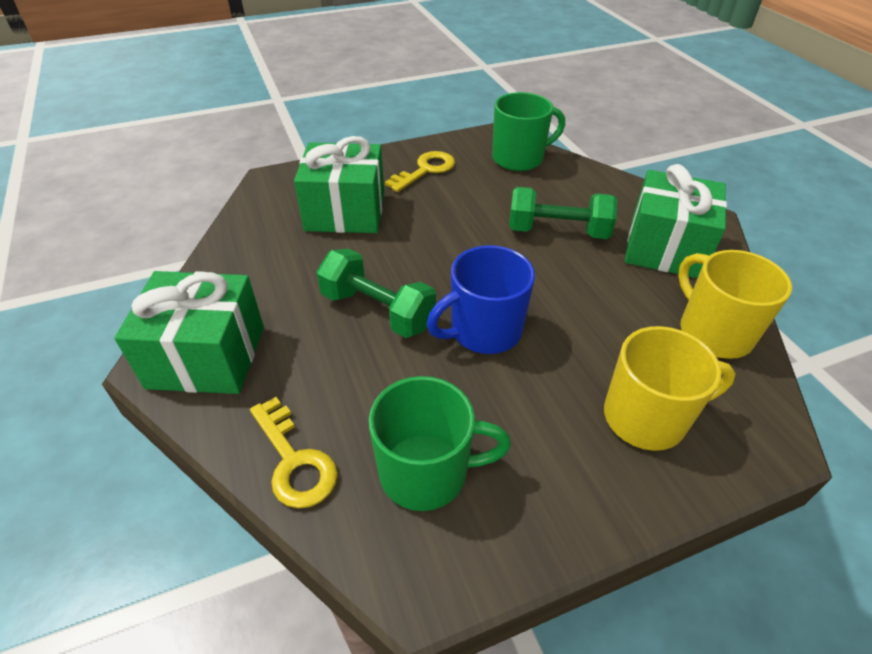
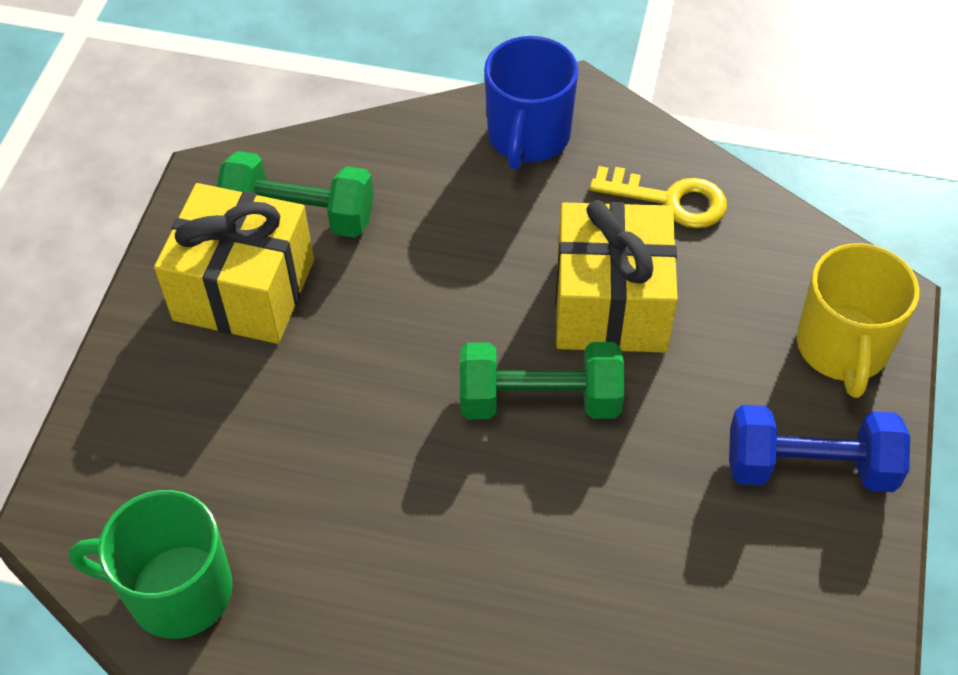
blue dumbbell: none = 0 -> [729,405,910,492] = 1
green gift: [114,271,264,394] [294,136,384,233] [625,164,727,278] = 3 -> none = 0
green mug: [369,376,511,511] [492,92,565,171] = 2 -> [69,490,233,639] = 1
yellow gift: none = 0 -> [154,183,314,344] [556,200,678,353] = 2
yellow key: [250,397,338,508] [385,151,455,192] = 2 -> [590,166,727,228] = 1
yellow mug: [604,326,736,451] [678,250,792,359] = 2 -> [797,243,919,398] = 1

